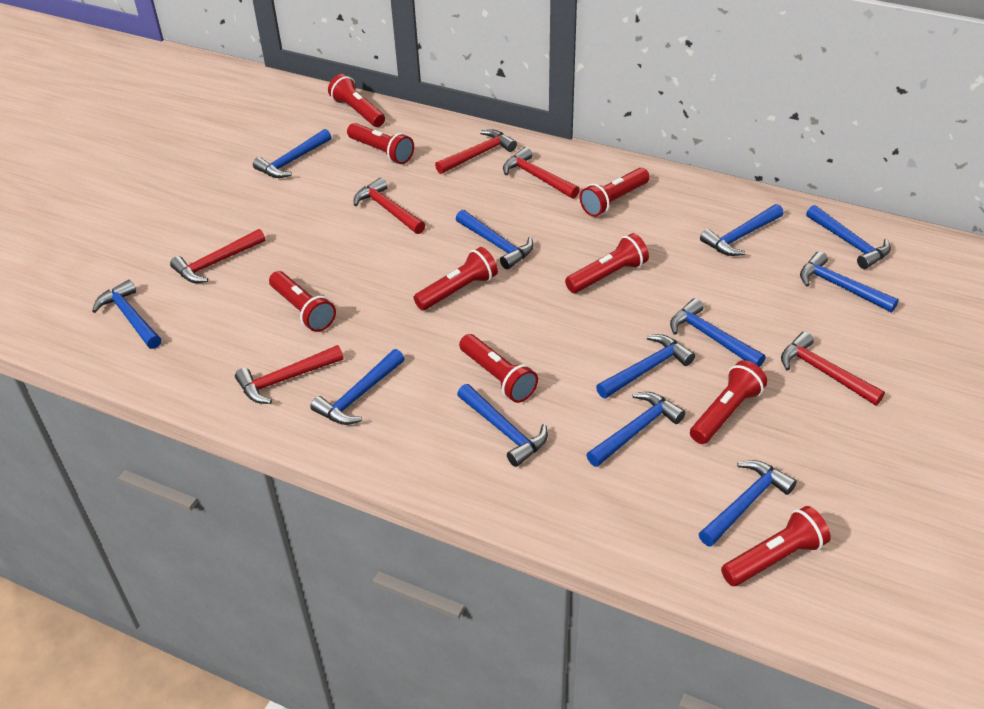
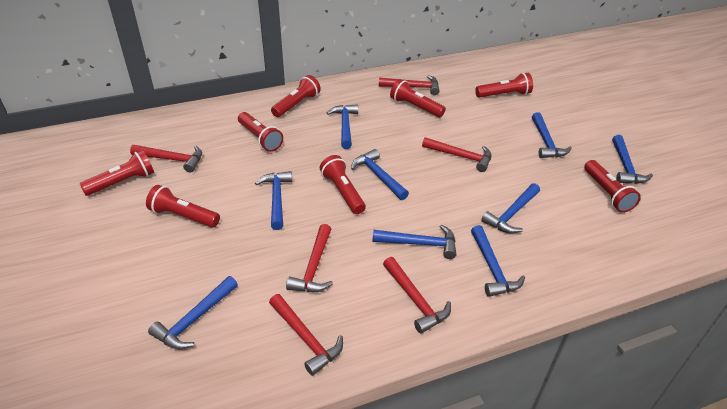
blue hammer: [92,279,162,349] [253,129,331,178] [310,349,405,425] [456,210,534,269] [457,384,548,467] [587,392,685,467] [596,334,695,399] [670,298,766,367] [699,460,797,547] [700,204,784,256] [800,251,899,312] [806,205,891,269] = 12 -> [148,276,238,349] [255,171,292,230] [327,104,358,149] [351,149,409,200] [373,224,456,259] [471,225,525,297] [481,183,540,233] [532,112,572,158] [612,135,653,184] = 9
red flashlight: [269,271,336,332] [328,74,385,127] [347,123,414,164] [414,247,498,310] [459,334,538,403] [565,233,649,293] [580,168,650,217] [690,360,767,444] [721,506,831,586] = 9 -> [80,150,154,196] [146,185,220,228] [238,112,283,152] [271,75,321,117] [320,155,366,214] [390,79,446,117] [475,73,533,98] [584,160,641,213] = 8

